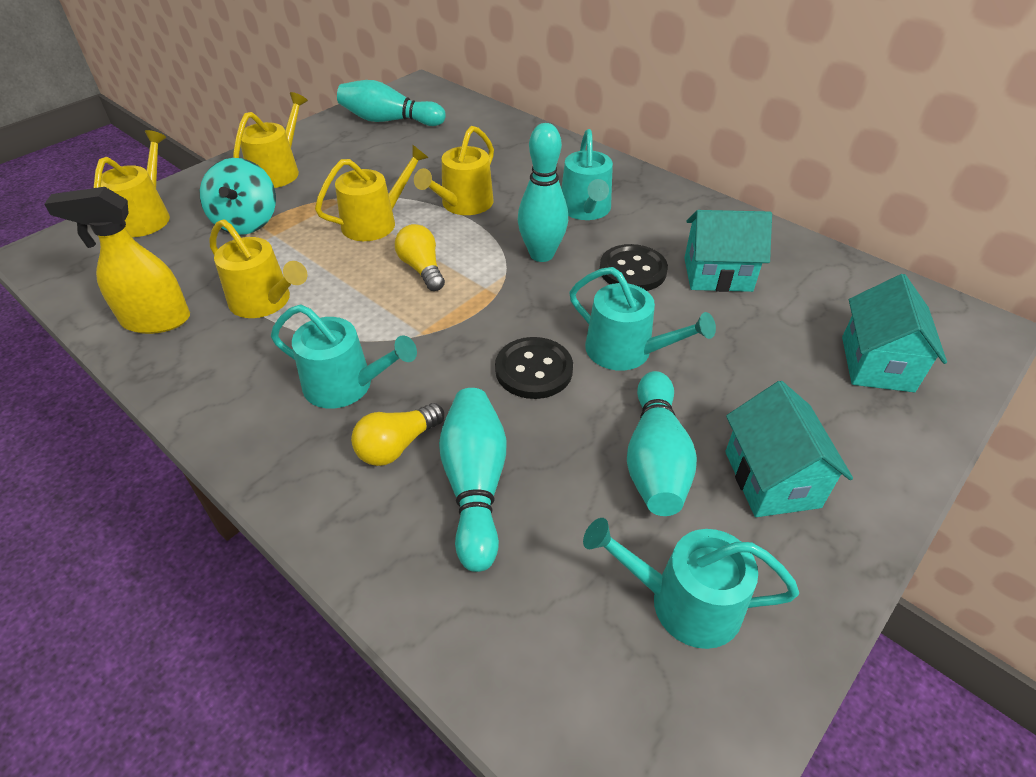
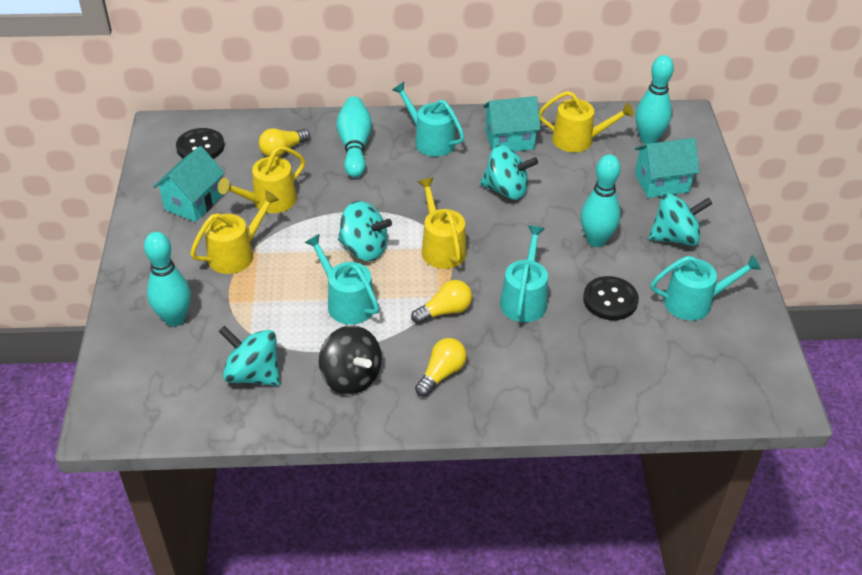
black spinning top: none = 0 -> [319,325,382,395] = 1
turquoise spinning top: [200,158,276,235] = 1 -> [218,326,280,386] [338,201,392,261] [480,145,538,200] [649,193,713,246] = 4
yellow light bulb: [351,403,444,466] [395,224,445,291] = 2 -> [259,128,310,157] [411,280,472,324] [415,338,466,397] = 3
yellow spray bottle: [44,187,190,334] = 1 -> none = 0
yellow watering can: [94,130,170,237] [209,219,307,318] [233,92,308,188] [315,145,429,241] [414,126,494,215] = 5 -> [190,190,279,274] [218,146,305,213] [418,178,467,269] [539,91,634,152] = 4

